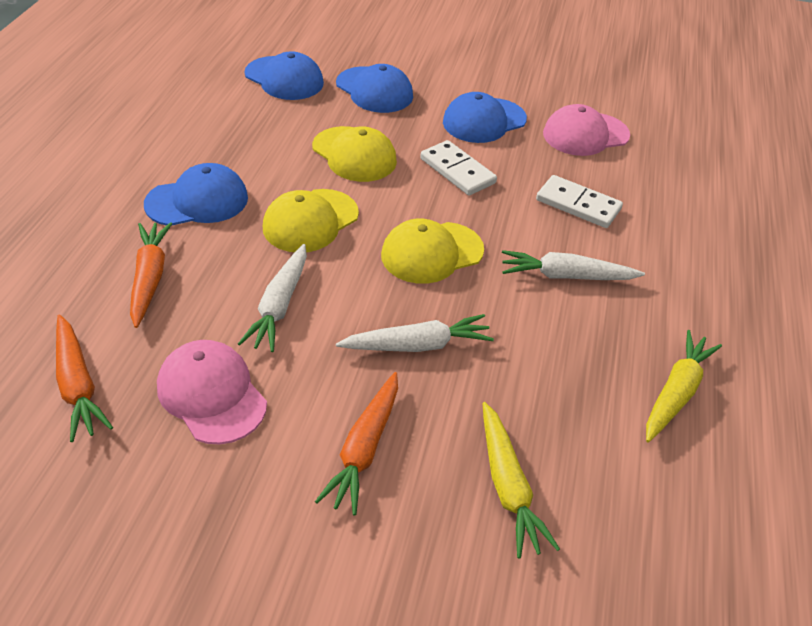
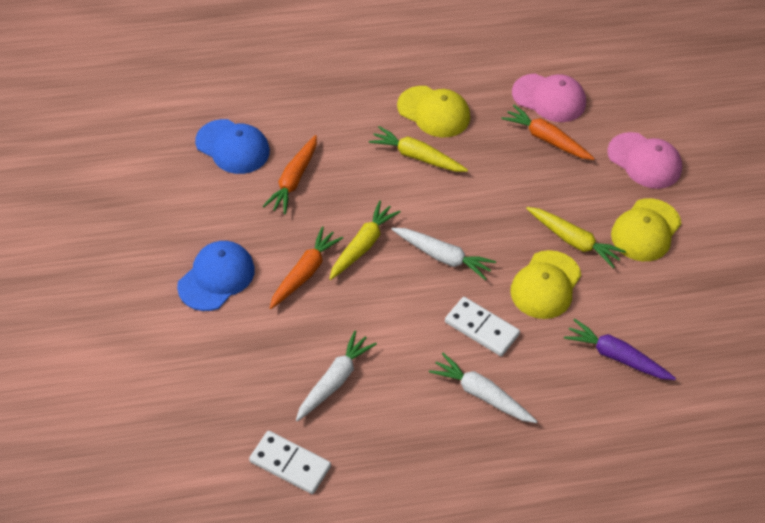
blue cap: [144,163,248,226] [245,51,324,100] [336,64,413,113] [443,92,527,143] = 4 -> [177,241,255,311] [195,119,270,174] = 2
purple carrot: none = 0 -> [564,319,676,380] = 1
yellow carrot: [482,402,560,559] [646,330,722,442] = 2 -> [329,201,401,280] [369,126,468,172] [526,207,626,268] = 3

